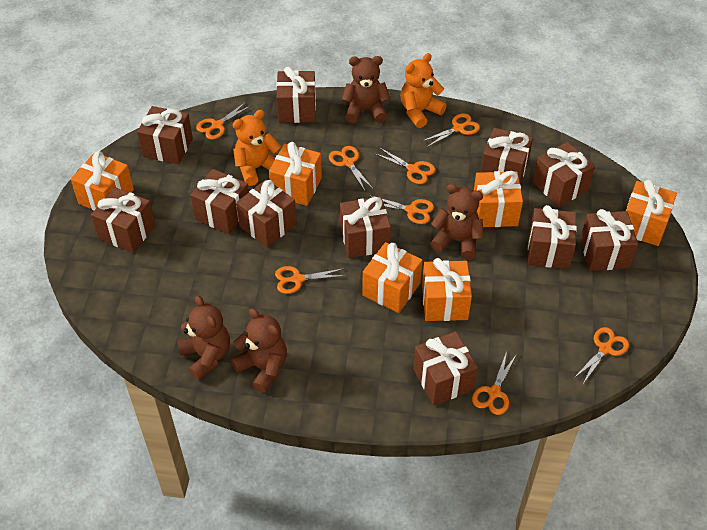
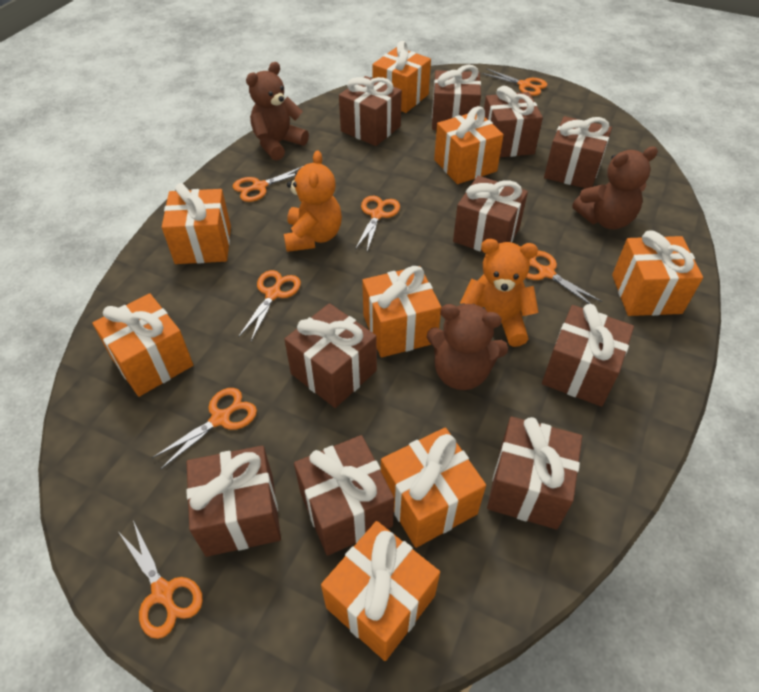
brown gift: [91,187,155,253] [137,106,193,164] [190,169,249,234] [236,179,297,248] [276,67,316,123] [340,196,391,258] [413,331,478,405] [481,128,533,183] [528,205,577,269] [533,142,595,207] [580,209,638,271] = 11 -> [186,446,281,557] [284,303,377,408] [294,435,394,556] [339,76,402,146] [432,65,481,130] [453,176,528,252] [484,86,543,157] [487,417,582,529] [542,304,634,407] [544,116,612,188] = 10
brown teddy bear: [177,296,230,380] [231,308,287,393] [342,56,390,123] [430,184,484,260] = 4 -> [246,62,309,161] [427,303,508,390] [572,146,658,229] = 3
orange gift: [71,151,134,210] [269,142,322,206] [362,242,422,313] [422,258,472,321] [474,171,523,227] [626,180,677,246] = 6 -> [92,293,193,397] [162,183,231,264] [321,521,440,661] [362,266,441,358] [372,41,431,113] [381,428,486,548] [434,106,504,184] [612,230,703,316] = 8
orange scissors: [196,102,252,140] [275,266,346,294] [329,146,374,191] [369,195,434,224] [374,147,436,184] [421,113,480,148] [472,351,517,415] [573,327,629,384] = 8 -> [118,520,203,639] [152,388,257,469] [233,166,303,202] [238,270,301,341] [355,196,400,251] [482,68,547,96] [526,251,602,304] = 7

